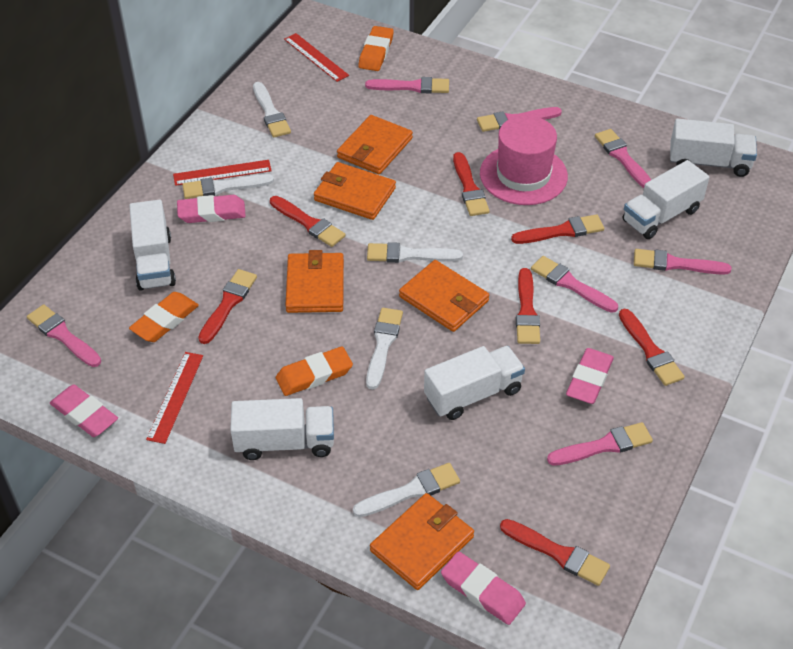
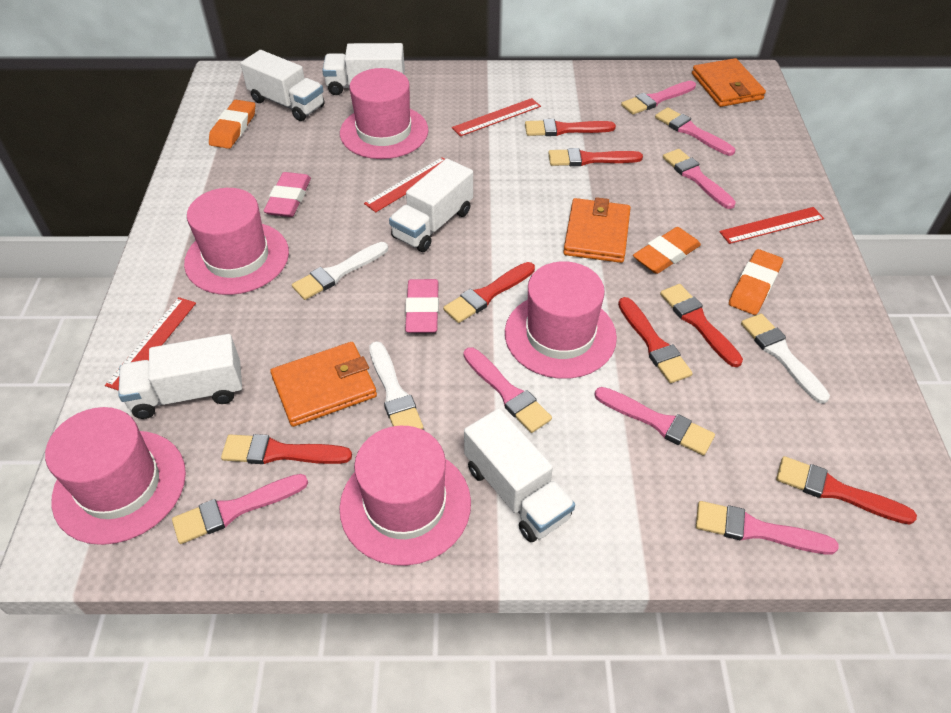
orange wallet: [285,250,344,313] [314,162,396,220] [337,115,413,174] [370,493,474,590] [399,260,489,332] = 5 -> [270,342,377,427] [563,197,631,263] [692,58,766,107] = 3
pink eraser: [50,384,118,437] [177,195,246,223] [441,551,526,625] [566,348,614,404] = 4 -> [263,172,311,217] [405,279,439,333] = 2
pink hat: [480,116,568,205] = 1 -> [45,407,186,545] [184,188,289,295] [339,426,471,566] [340,68,428,159] [505,261,617,379] = 5
red ruler: [146,352,203,444] [173,160,272,186] [284,33,349,82] = 3 -> [105,297,196,391] [364,157,445,212] [452,98,541,137] [719,207,824,244] = 4
white brush: [182,174,274,199] [253,82,291,138] [353,463,460,517] [366,308,403,389] [367,242,463,263] = 5 -> [292,242,388,300] [369,341,423,430] [741,313,830,404] = 3

